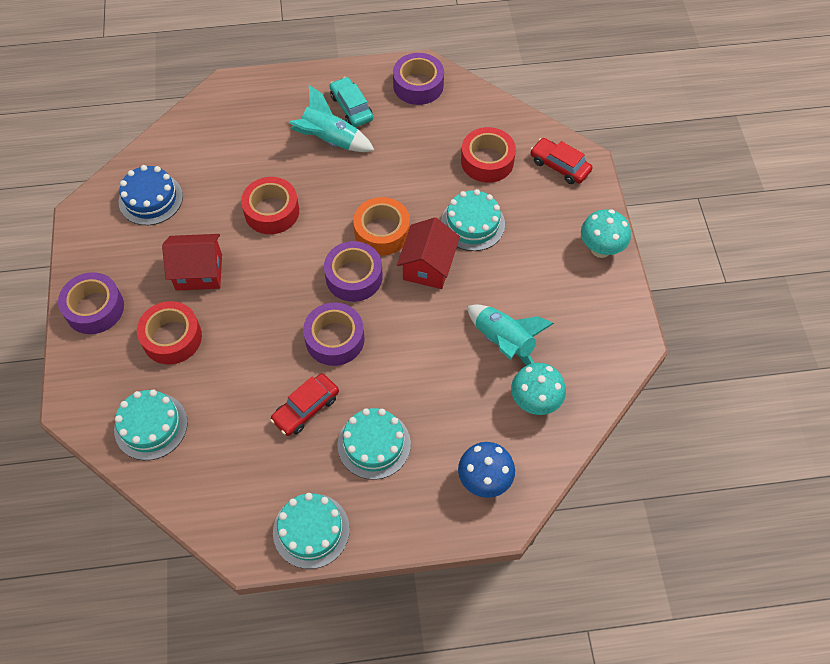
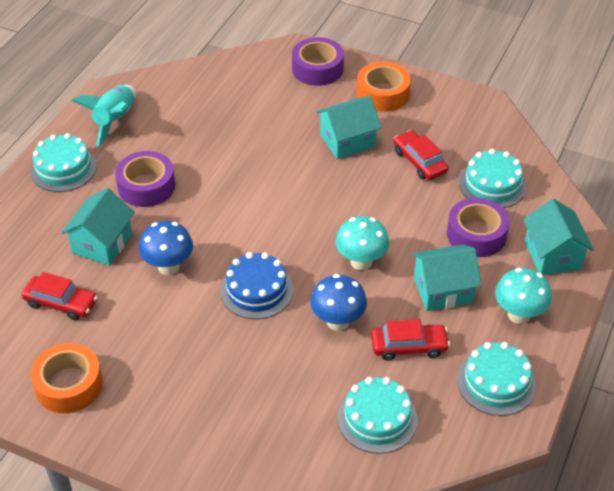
blue mushroom: [458,442,515,498] = 1 -> [139,221,193,275] [311,274,367,331] = 2
orange tape: [353,197,410,256] = 1 -> [31,343,103,413] [357,62,411,112] = 2
purple tape: [58,272,124,334] [303,302,365,366] [324,241,383,302] [393,53,444,105] = 4 -> [115,151,175,207] [292,37,344,86] [447,198,510,257] = 3
red car: [270,373,339,436] [530,138,593,184] = 2 -> [22,272,97,320] [371,319,450,361] [393,130,448,180] = 3
red house: [162,234,222,291] [397,217,460,289] = 2 -> none = 0
red tape: [137,301,202,364] [241,177,299,234] [461,127,516,183] = 3 -> none = 0
turquoise car: [330,77,373,127] = 1 -> none = 0
turquoise house: none = 0 -> [61,188,135,266] [316,96,381,159] [412,245,482,311] [523,199,594,276] = 4
turquoise rocket: [289,85,374,152] [467,304,554,365] = 2 -> [72,85,136,148] = 1

